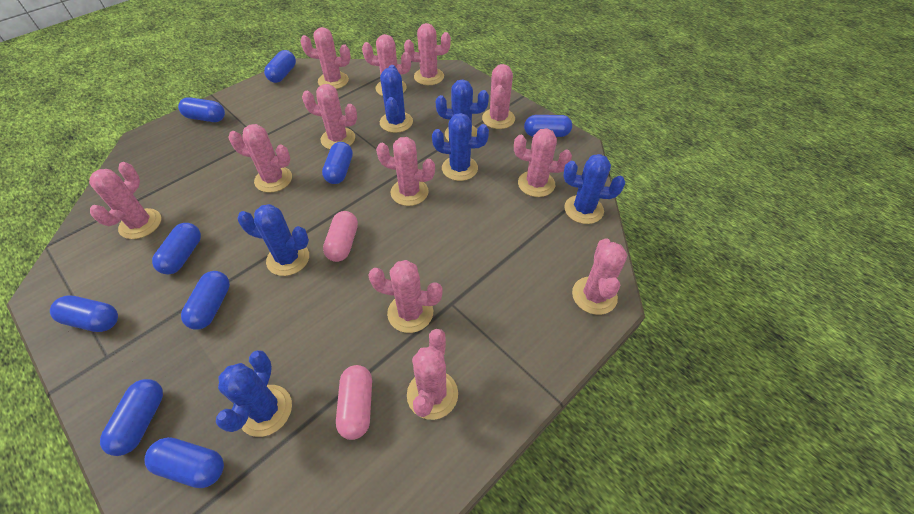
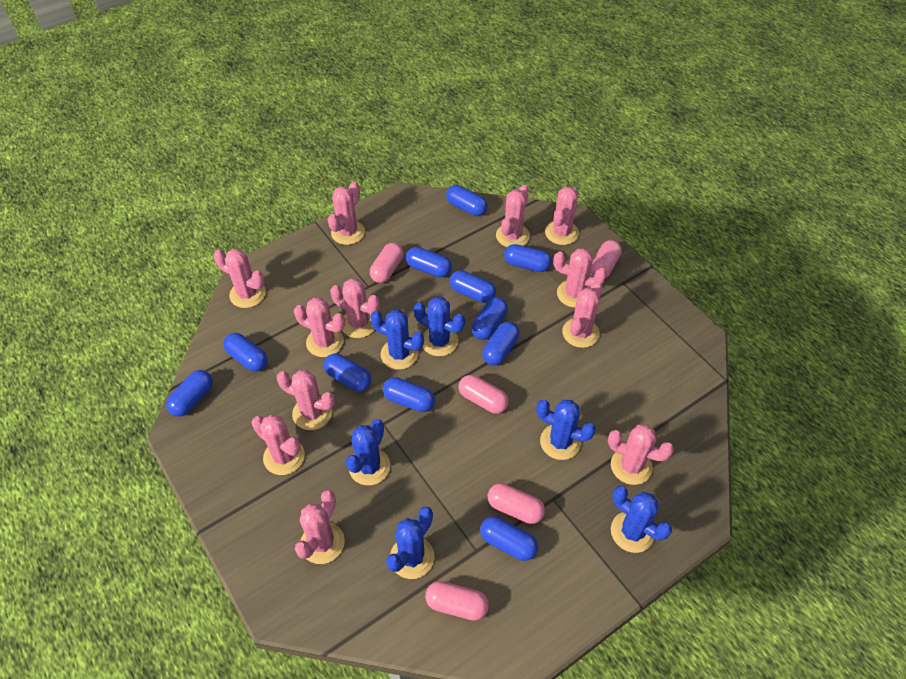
blue capsule: [50,295,118,332] [100,379,163,456] [145,437,224,488] [152,223,201,275] [178,97,225,122] [181,271,230,330] [264,50,296,83] [322,142,353,184] [524,115,572,137] = 9 -> [166,370,213,417] [223,333,268,372] [323,354,371,391] [383,377,435,412] [406,247,452,277] [446,185,488,216] [449,270,496,303] [472,297,508,340] [480,517,538,561] [482,322,520,365] [504,244,552,272] = 11
pink capsule: [323,211,358,262] [336,365,372,440] = 2 -> [370,243,404,283] [425,581,489,621] [458,375,509,414] [488,483,545,524] [590,240,622,278] = 5

